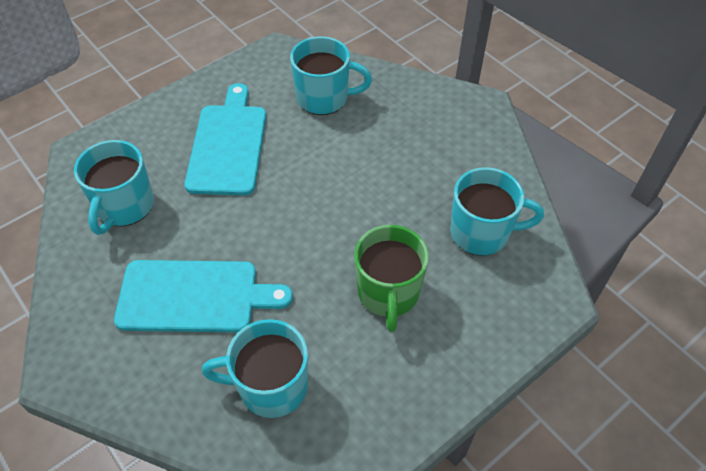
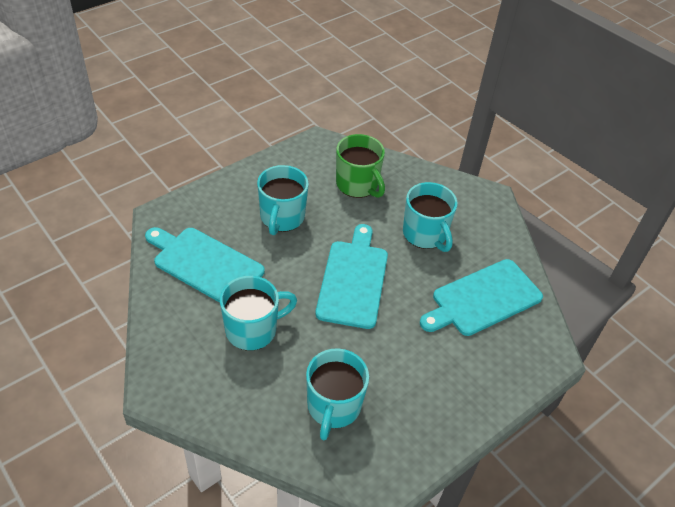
turquoise cutting board: [114,260,293,332] [184,83,266,196] = 2 -> [145,227,265,303] [315,224,388,329] [420,259,543,336] = 3

